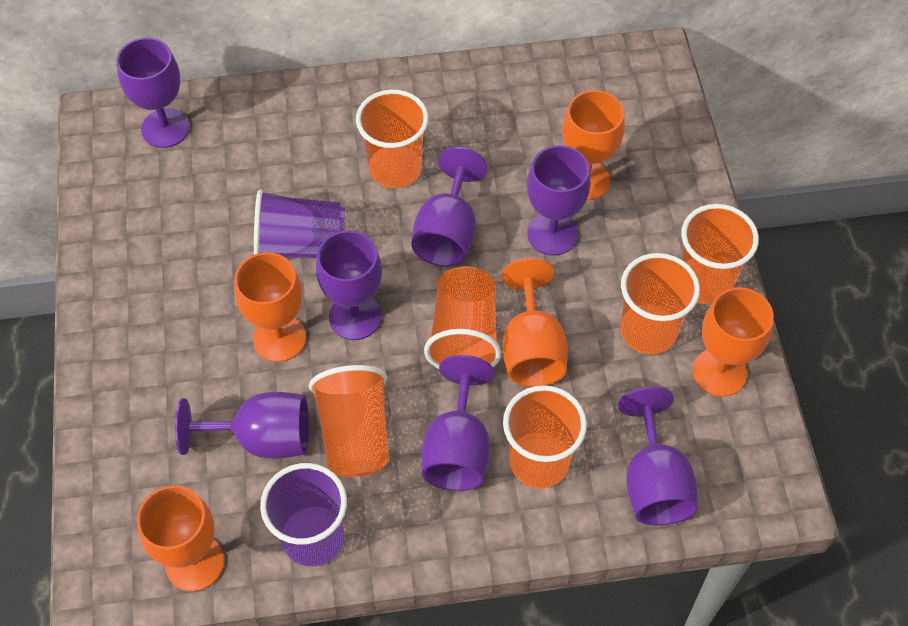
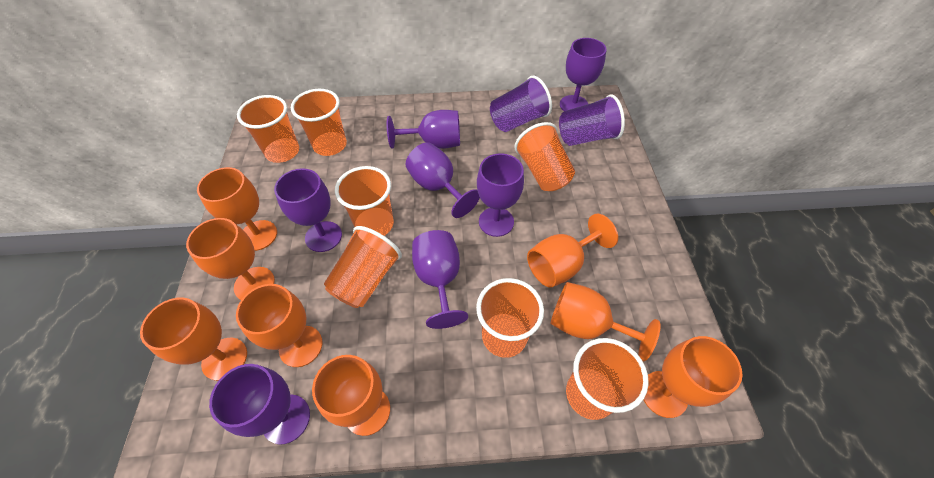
orange cup: [309,365,389,477] [356,90,429,188] [424,266,501,369] [503,385,587,489] [620,253,700,354] [681,204,759,304] = 6 -> [237,95,299,163] [291,89,347,156] [324,226,402,308] [335,166,394,236] [476,278,544,358] [514,122,575,191] [566,338,649,420] = 7
orange goblet: [137,485,224,591] [234,252,306,362] [501,258,568,387] [562,90,625,201] [693,287,774,397] = 5 -> [140,297,247,381] [186,218,275,300] [197,167,277,251] [236,284,322,367] [312,355,390,436] [527,214,618,288] [550,282,661,362] [644,336,742,418] = 8

